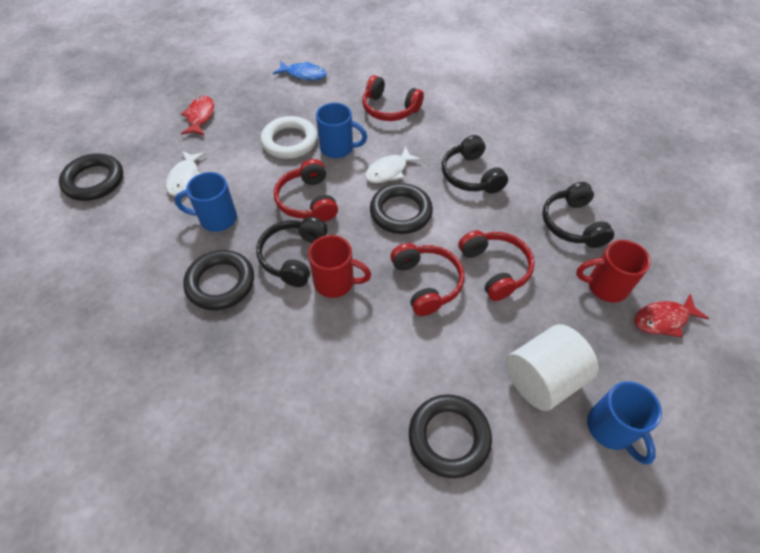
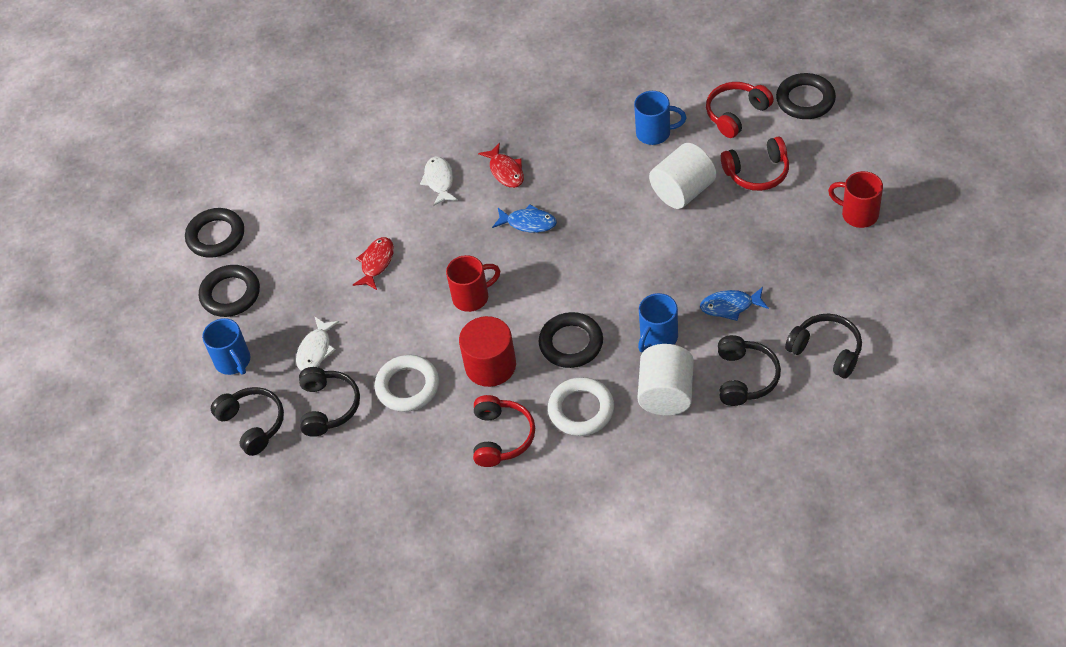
black headphones: [257,217,328,287] [442,135,508,194] [542,182,614,248] = 3 -> [211,387,284,456] [299,367,360,437] [718,335,781,406] [785,314,862,379] = 4
blue fish: [273,61,327,81] = 1 -> [492,205,557,233] [700,287,769,321] = 2
red cylinder: none = 0 -> [459,316,516,387] = 1
red headphones: [274,159,338,222] [362,75,424,121] [391,243,465,316] [458,230,535,301] = 4 -> [473,395,535,467] [706,82,774,138] [721,137,789,191] = 3
white cylinder: [506,324,598,411] = 1 -> [638,344,694,416] [649,143,716,209] = 2
white ring: [260,116,317,159] = 1 -> [375,355,439,412] [548,377,614,436] = 2

